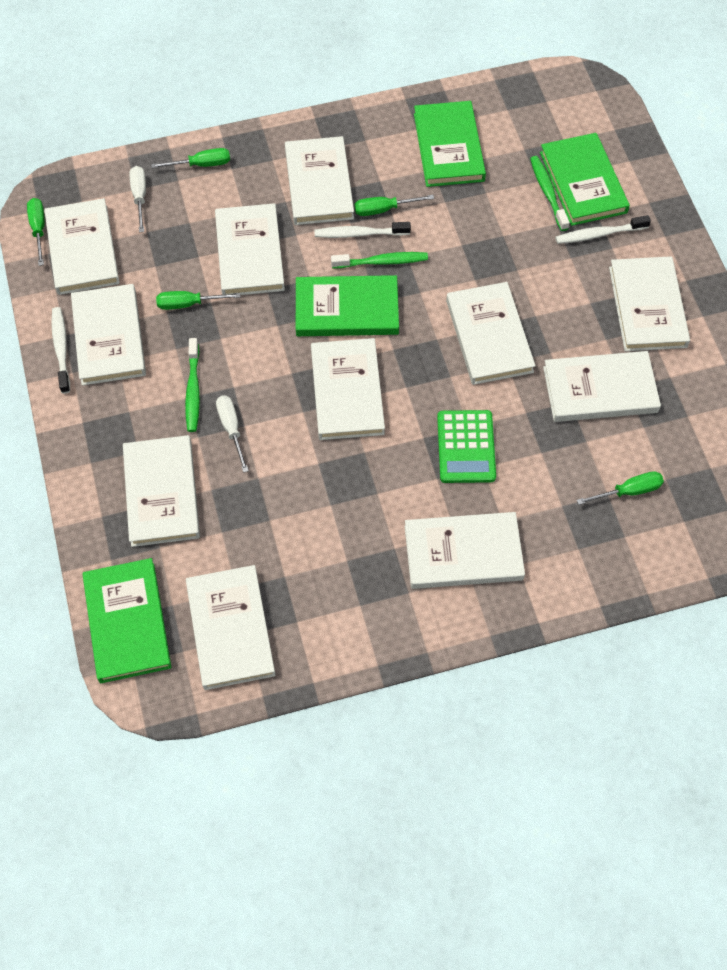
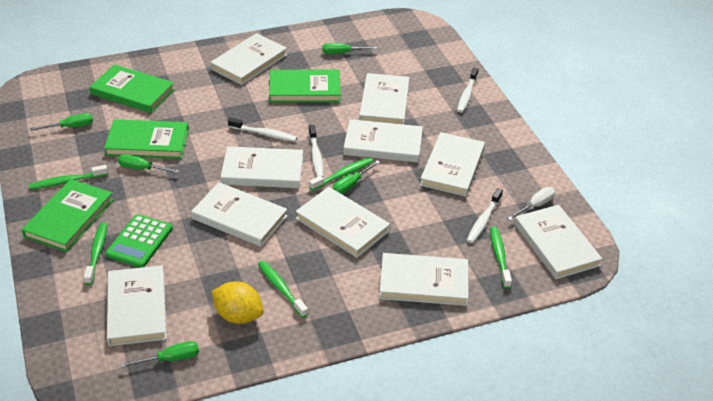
green toothbrush: [185,338,200,432] [331,252,428,268] [530,156,570,231] = 3 -> [29,165,108,190] [84,223,107,285] [258,260,308,318] [309,157,373,191] [490,226,512,288] = 5
white book: [44,198,120,295] [71,284,146,386] [123,435,200,547] [186,565,276,690] [215,203,285,295] [285,136,354,225] [311,338,385,440] [405,512,525,589] [446,282,536,385] [543,351,661,422] [609,256,690,351] = 11 -> [107,265,167,346] [191,182,287,247] [210,33,287,85] [221,146,303,188] [296,187,390,258] [343,119,423,162] [359,73,409,125] [379,253,469,306] [420,132,485,196] [514,205,602,279] = 10
white screwdriver: [129,166,146,232] [216,396,249,473] = 2 -> [508,187,555,221] = 1
white toothbrush: [51,307,70,394] [315,222,411,238] [555,215,651,244] = 3 -> [228,117,297,142] [309,125,324,177] [457,68,478,113] [467,188,503,243] = 4
yellow lemon: none = 0 -> [211,281,264,324] = 1

